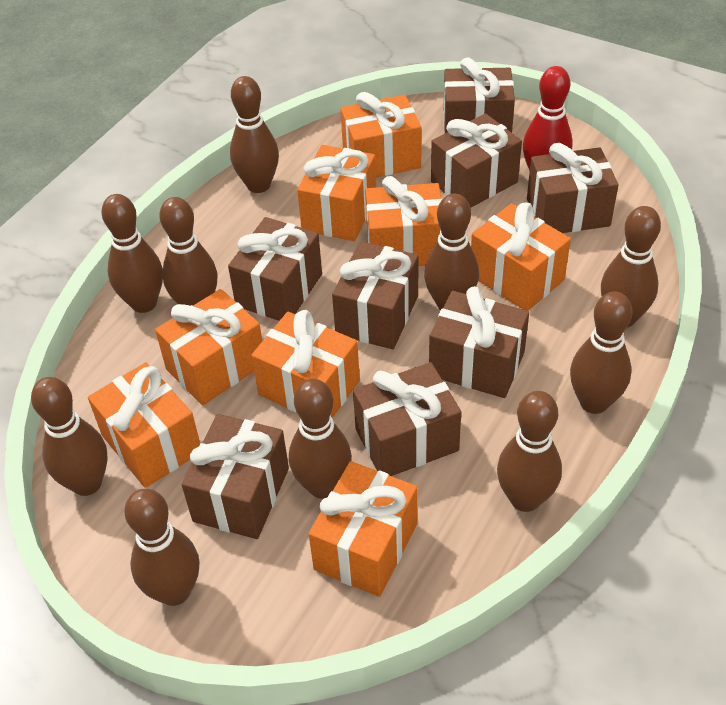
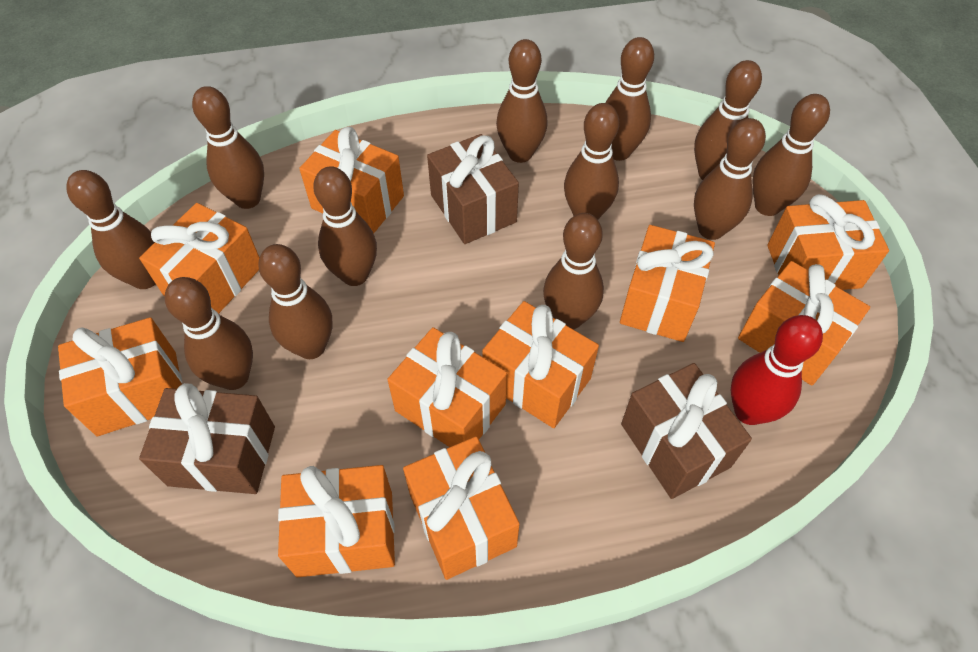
brown bowling pin: [31,377,108,496] [101,194,163,313] [124,489,199,606] [159,197,217,306] [230,76,279,193] [289,379,352,499] [424,194,479,311] [497,391,562,512] [570,292,632,414] [601,206,661,328] = 10 -> [66,170,155,289] [165,277,253,390] [192,86,264,209] [258,244,332,359] [313,166,377,286] [496,39,548,163] [543,213,604,330] [564,103,619,220] [605,37,654,161] [694,60,762,180] [694,118,766,240] [752,94,830,216] = 12
brown gift: [181,414,289,539] [228,217,322,321] [332,241,418,349] [353,362,461,476] [429,286,529,398] [431,113,522,208] [444,57,515,133] [527,143,619,233] = 8 -> [139,383,275,494] [427,134,519,244] [621,363,752,499] = 3
orange gift: [88,362,200,488] [155,289,262,405] [251,310,360,418] [297,145,376,241] [309,461,417,597] [340,92,421,177] [365,176,443,266] [471,203,571,311] = 8 -> [58,317,182,436] [139,203,260,314] [278,465,395,577] [299,127,404,234] [387,327,507,447] [403,436,520,580] [482,301,599,428] [620,225,715,342] [738,261,870,386] [767,194,889,290] = 10

